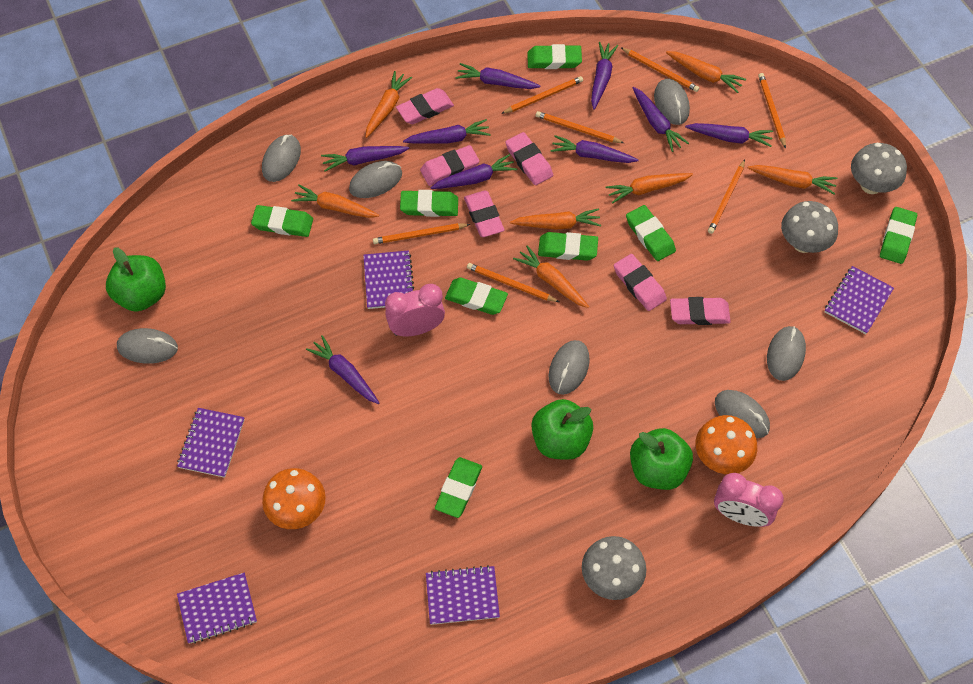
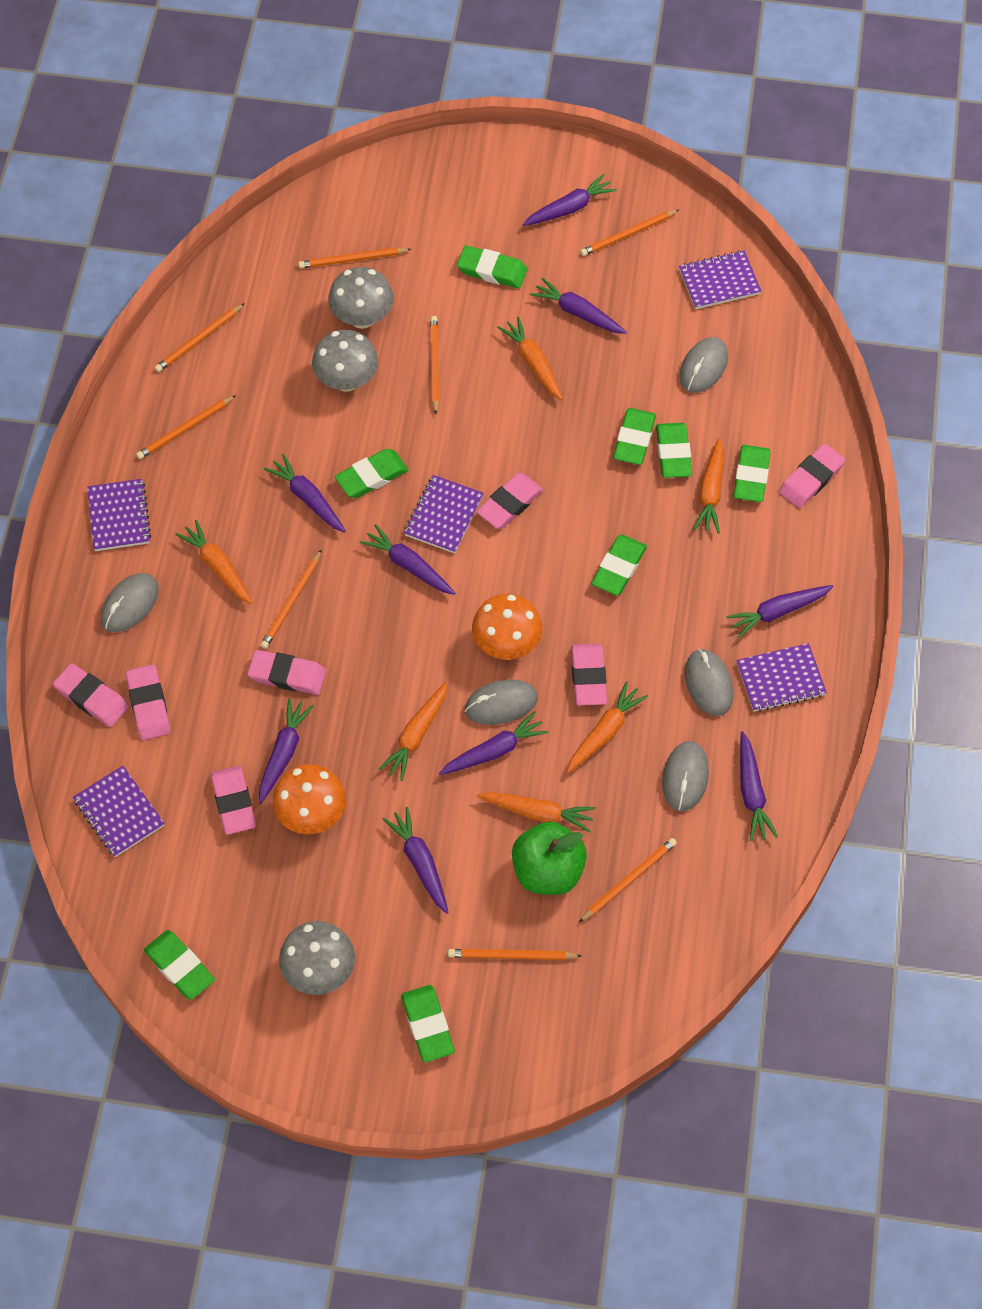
green apple: [106,247,166,312] [531,399,593,460] [630,428,693,490] = 3 -> [512,821,587,895] = 1
grey mouse: [117,328,178,364] [262,135,301,182] [349,161,402,198] [549,340,590,395] [654,79,690,125] [715,390,770,438] [767,326,806,381] = 7 -> [101,573,159,632] [465,679,538,725] [662,741,709,811] [680,337,728,393] [685,649,733,716] = 5
orange carrot: [291,185,379,218] [365,71,412,138] [510,208,601,230] [513,245,589,308] [606,173,693,204] [666,51,746,93] [748,165,837,194] = 7 -> [175,520,253,604] [378,682,448,781] [477,792,596,832] [497,317,563,400] [567,681,648,773] [693,438,724,533] = 6
orange pencil: [373,223,470,244] [467,263,559,302] [501,76,583,114] [536,111,624,143] [620,47,699,92] [708,160,745,234] [758,73,786,149] = 7 -> [136,395,236,459] [155,303,245,372] [260,549,322,649] [299,247,411,268] [430,316,439,414] [448,949,582,960] [579,838,677,922] [580,210,679,256] = 8
pink clock: [385,284,445,336] [714,473,784,527] = 2 -> none = 0
pink eraser: [396,88,454,124] [420,145,479,186] [464,191,504,237] [506,132,553,185] [614,254,667,311] [670,297,731,325] = 6 -> [53,663,129,727] [126,665,171,740] [211,766,256,835] [248,650,326,695] [476,473,544,528] [571,644,607,706] [779,444,845,508] = 7

